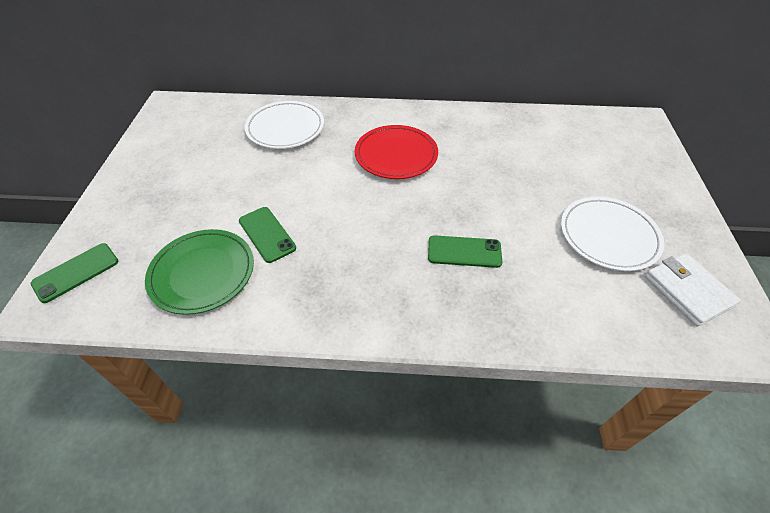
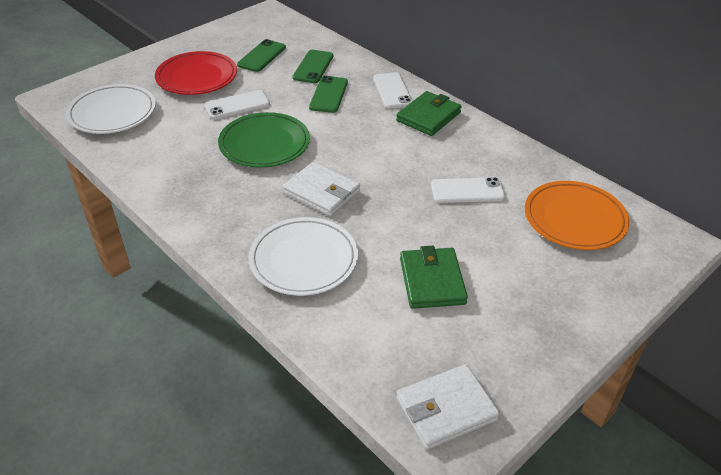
green wallet: none = 0 -> [396,91,462,136] [400,246,468,309] = 2
orange plate: none = 0 -> [525,181,629,250] = 1
white phone: none = 0 -> [204,90,270,119] [373,72,412,109] [431,177,505,203] = 3
white wallet: [645,253,741,327] = 1 -> [283,162,360,216] [396,364,500,450] = 2

